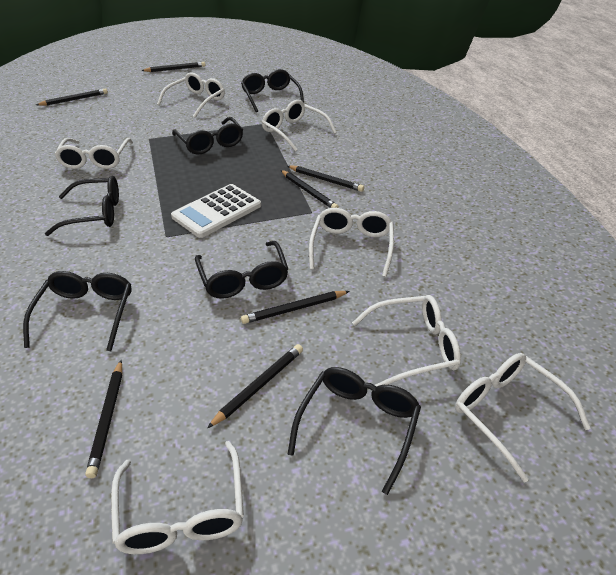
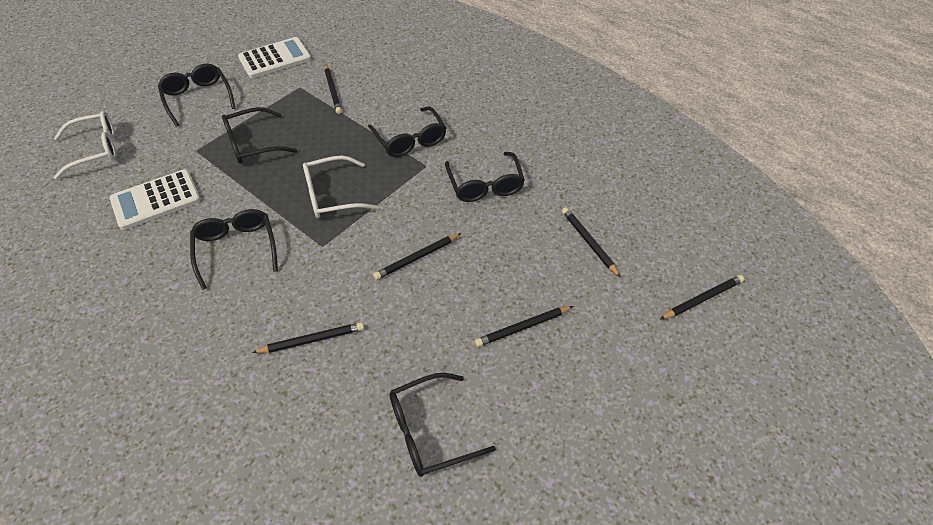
black pencil: [36,88,108,106] [85,360,122,478] [141,62,206,72] [207,344,303,428] [241,291,350,324] [281,170,339,208] [288,165,364,192] = 7 -> [252,322,364,353] [324,64,342,114] [373,233,462,280] [475,306,573,347] [562,207,621,278] [660,275,744,319] = 6
white calculator: [171,184,261,238] = 1 -> [110,169,201,230] [238,37,311,78] = 2
white glasses: [54,138,133,169] [111,441,244,554] [157,72,225,118] [262,100,337,152] [309,208,394,277] [352,295,461,387] [455,353,591,482] = 7 -> [54,111,117,179] [303,156,379,218] = 2

